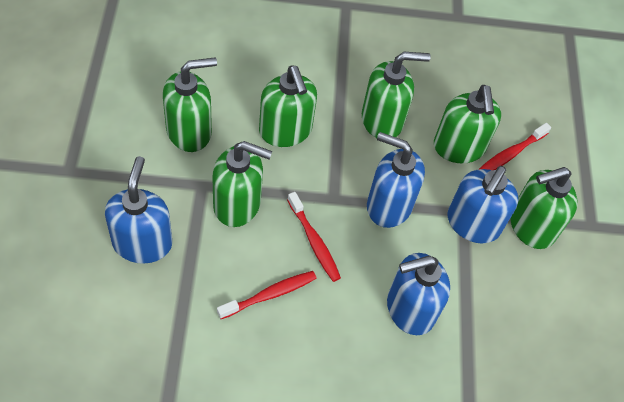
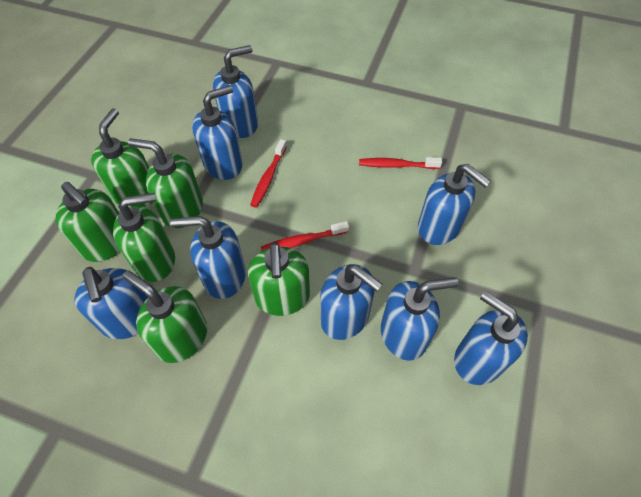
blue soap dispenser: [105,156,172,264] [367,132,425,228] [387,253,450,335] [447,166,518,243] = 4 -> [74,267,148,339] [170,216,246,299] [192,85,243,180] [213,45,258,138] [320,264,383,340] [381,277,459,361] [418,164,491,245] [454,291,528,385] = 8

